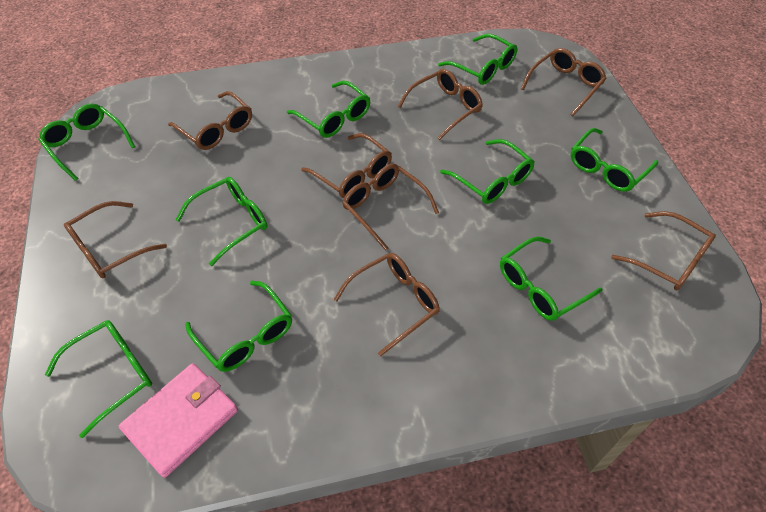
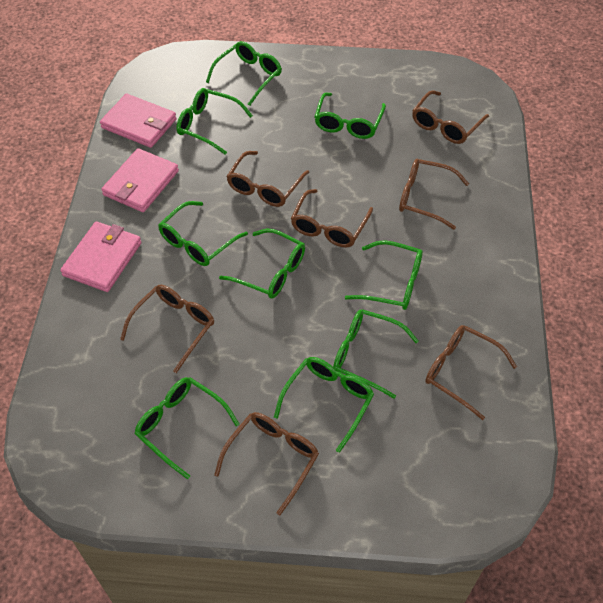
brown glasses: [64,201,167,278] [168,91,252,150] [301,133,392,198] [334,253,440,356] [342,163,439,251] [398,69,483,140] [521,48,607,116] [611,211,716,291] = 8 -> [120,285,214,373] [214,412,319,515] [226,151,309,207] [291,189,373,247] [399,159,469,230] [412,90,489,144] [425,325,517,420] = 7
pink wallet: [119,363,238,478] = 1 -> [60,221,142,292] [100,93,177,148] [101,148,179,212] = 3

